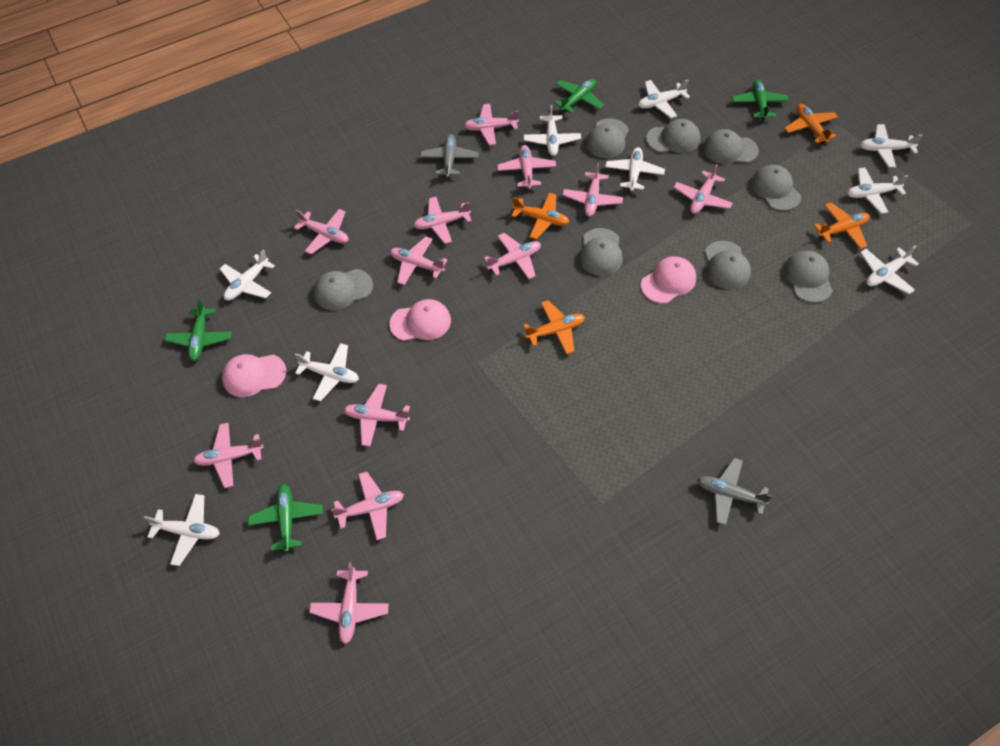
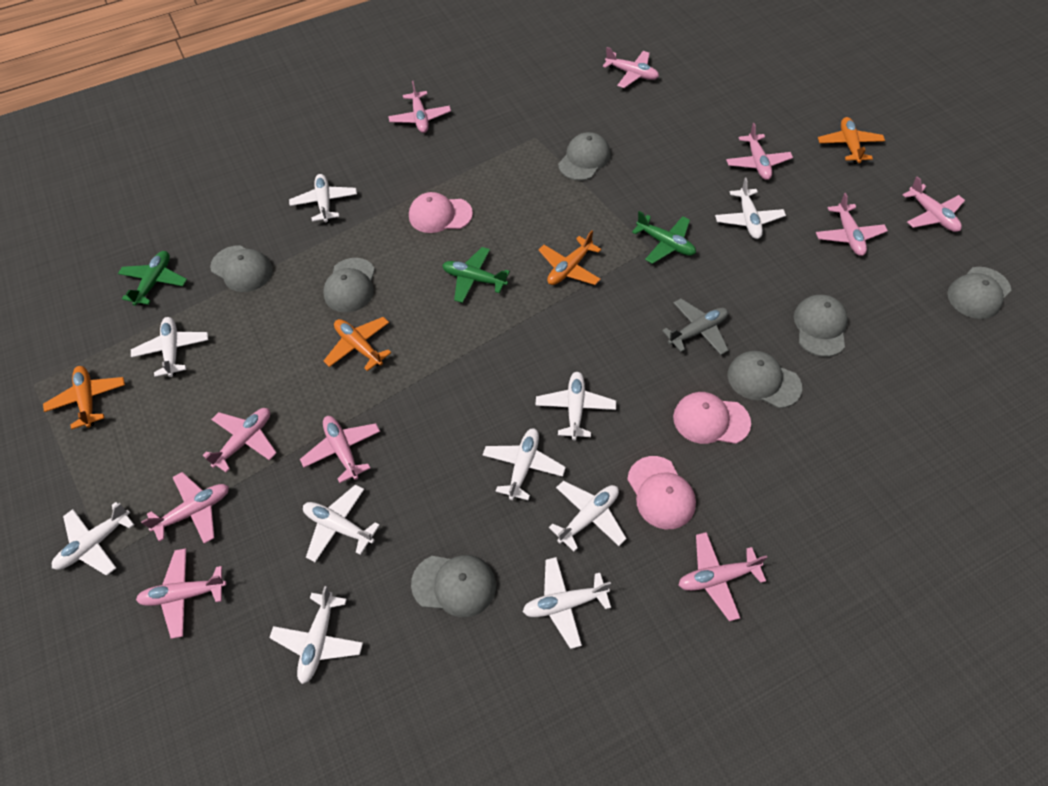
green plane: [165,299,232,361] [248,484,323,552] [554,79,604,113] [732,80,789,120] = 4 -> [118,251,187,306] [442,247,510,303] [632,211,696,264] = 3
grey cap: [314,269,373,310] [579,228,623,276] [586,118,629,158] [646,119,701,153] [703,129,759,164] [705,241,751,289] [751,165,801,211] [784,251,833,303] = 8 -> [210,245,273,292] [323,258,375,313] [411,555,496,617] [558,132,611,181] [728,351,802,408] [794,295,848,357] [947,267,1011,319] = 7
grey plane: [420,134,479,177] [697,458,773,525] = 2 -> [662,299,728,355] = 1
pink plane: [193,423,264,488] [294,209,349,254] [309,562,389,644] [331,472,404,540] [344,384,410,446] [390,237,448,285] [413,197,472,244] [464,104,519,145] [484,233,541,279] [497,145,556,189] [562,163,623,217] [674,164,733,214] = 12 -> [136,548,227,639] [141,472,229,544] [203,408,277,473] [300,416,380,483] [388,81,451,133] [603,47,659,88] [679,532,768,621] [726,123,793,180] [816,193,888,256] [902,176,965,232] = 10
white plane: [144,494,220,566] [220,249,275,300] [295,343,359,401] [524,105,581,156] [605,147,665,191] [638,80,690,118] [847,167,908,214] [860,124,923,167] [860,245,919,294] = 9 -> [52,502,134,576] [131,317,208,377] [269,586,363,684] [289,174,357,223] [303,485,380,562] [483,428,566,500] [522,557,611,649] [535,372,616,440] [549,481,627,552] [715,177,786,239] = 10

